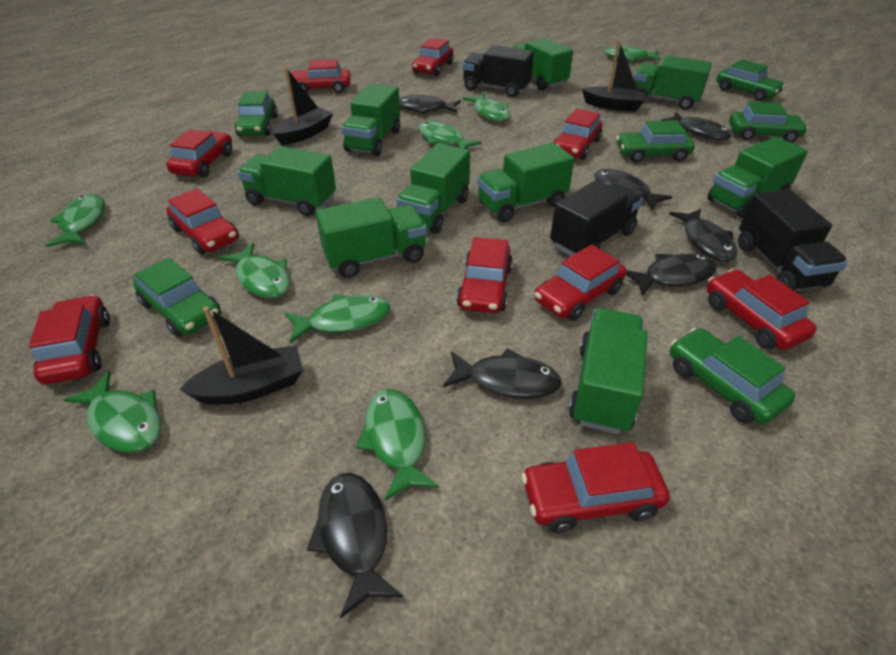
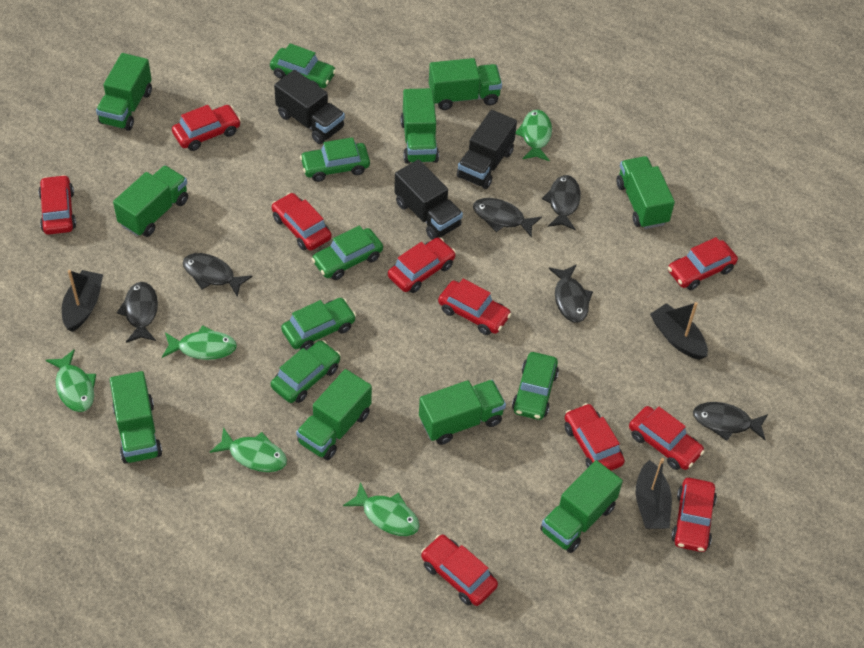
black fish: [307,473,403,619] [399,95,461,114] [443,348,562,399] [594,169,672,210] [626,254,716,296] [661,112,732,140] [669,209,737,262] = 7 -> [117,282,158,343] [183,253,252,297] [473,198,542,238] [542,175,581,230] [549,265,593,323] [693,402,768,441] = 6
green fish: [46,194,105,247] [63,371,161,453] [219,243,290,298] [285,294,390,344] [356,389,439,501] [419,121,481,149] [463,93,510,121] [605,46,661,61] = 8 -> [46,349,96,412] [162,325,237,360] [210,427,287,472] [343,482,420,536] [516,110,552,161] = 5

